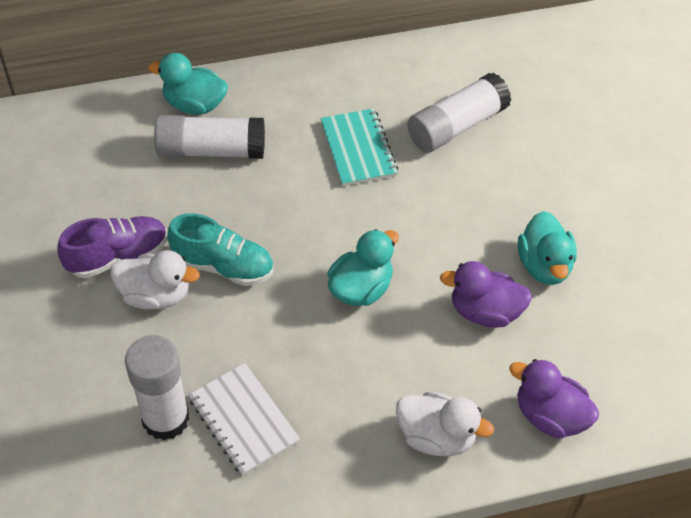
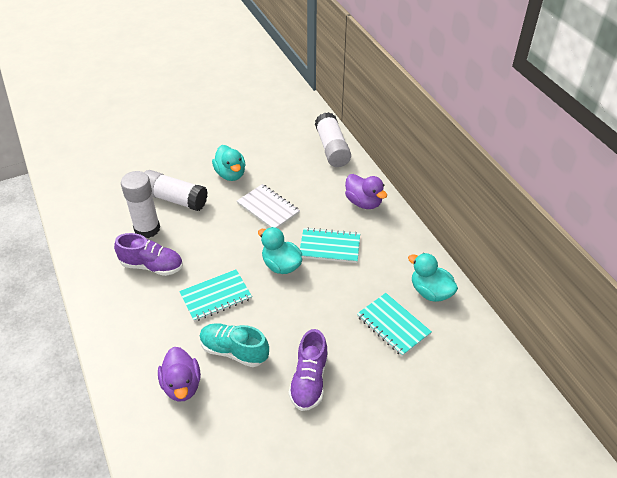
purple shoe: [57,216,167,278] = 1 -> [114,233,183,276] [288,329,328,411] = 2
turquoise notebook: [320,108,398,186] = 1 -> [179,269,252,322] [300,227,360,263] [357,293,432,357] = 3
white duck: [110,250,200,309] [396,392,494,456] = 2 -> none = 0

